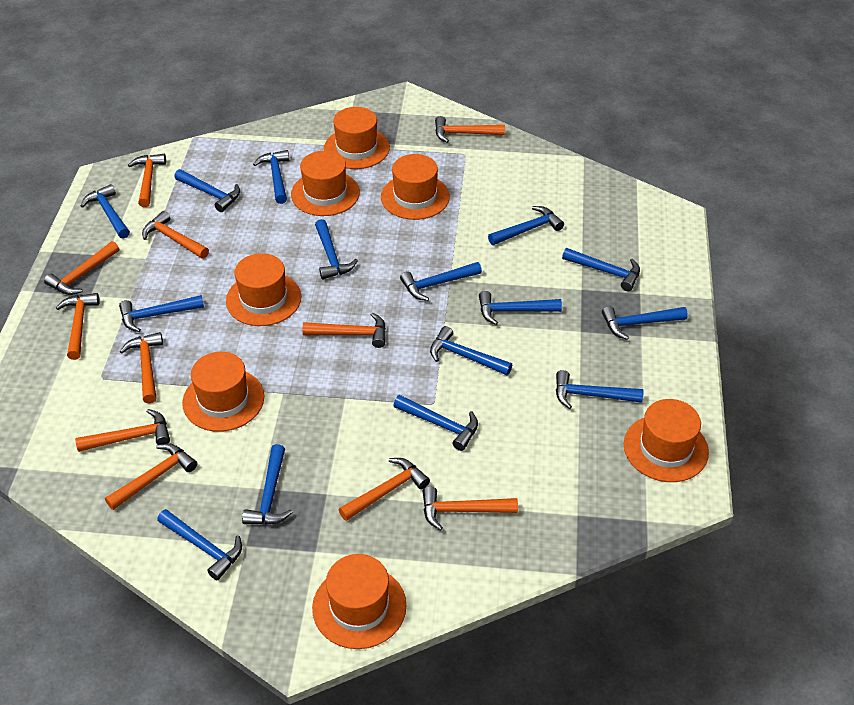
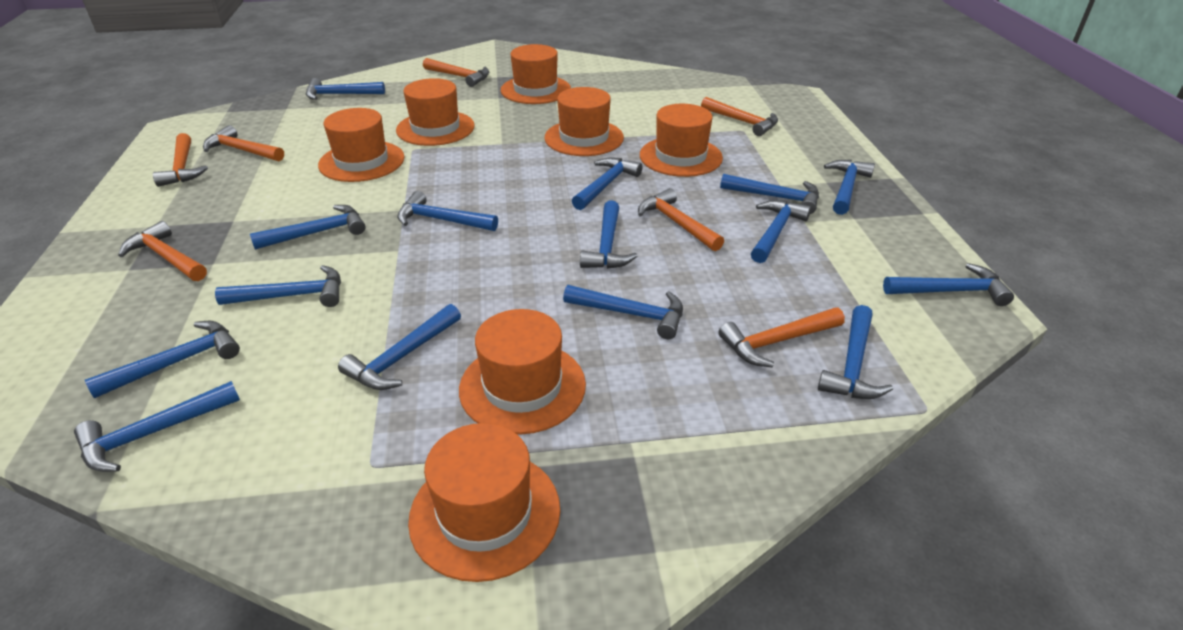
orange hammer: [44,241,119,295] [56,293,100,360] [75,409,170,452] [105,443,197,510] [120,332,163,404] [128,154,166,207] [142,211,209,259] [302,312,386,348] [339,458,430,521] [423,486,518,530] [435,116,505,143] = 11 -> [118,221,207,281] [153,133,208,187] [203,125,284,161] [423,58,489,87] [638,188,724,251] [701,97,778,136] [718,307,845,368] = 7

